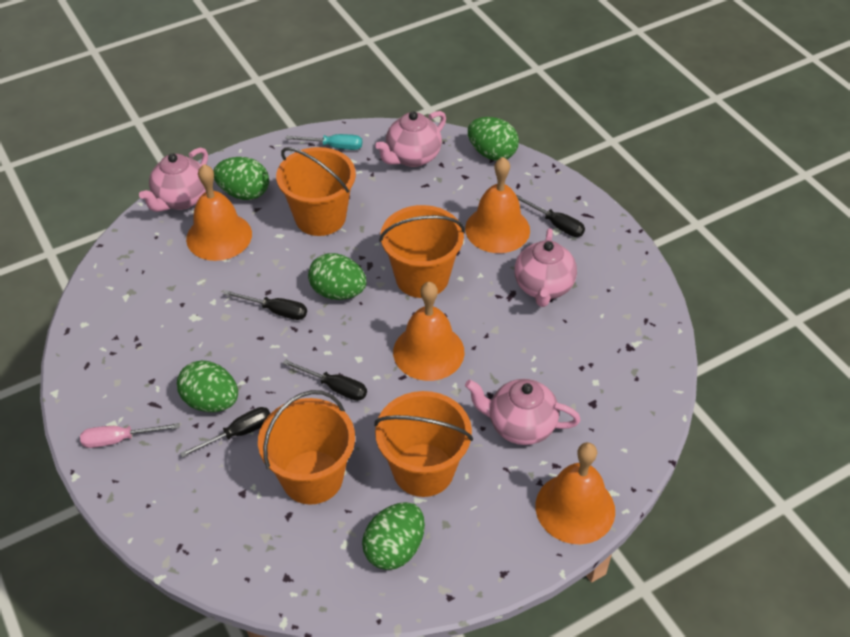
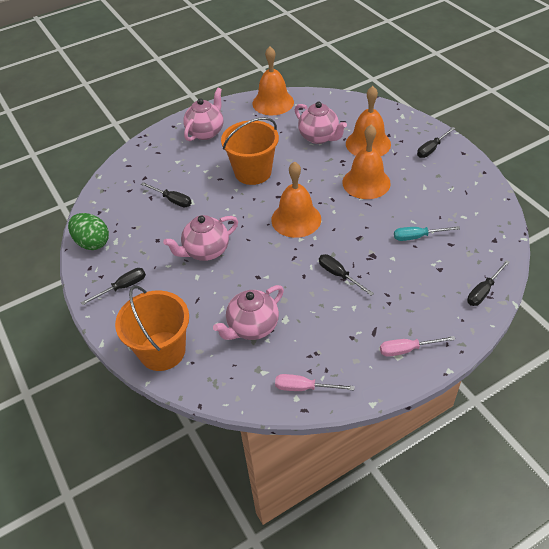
black screwdriver: [180,407,270,458] [224,290,307,320] [282,359,367,401] [516,195,585,237] = 4 -> [81,268,146,305] [141,182,192,207] [319,254,374,296] [417,127,456,158] [467,260,510,306] = 5
green egg: [177,360,238,412] [214,157,269,200] [308,253,366,300] [362,502,425,570] [468,117,519,161] = 5 -> [68,213,109,250] = 1
orange bucket: [258,390,355,504] [276,147,356,236] [374,391,473,497] [379,205,465,298] = 4 -> [115,286,189,371] [221,117,279,185] = 2
pink screwdriver: [80,423,179,448] = 1 -> [275,374,355,391] [380,336,455,357] = 2

